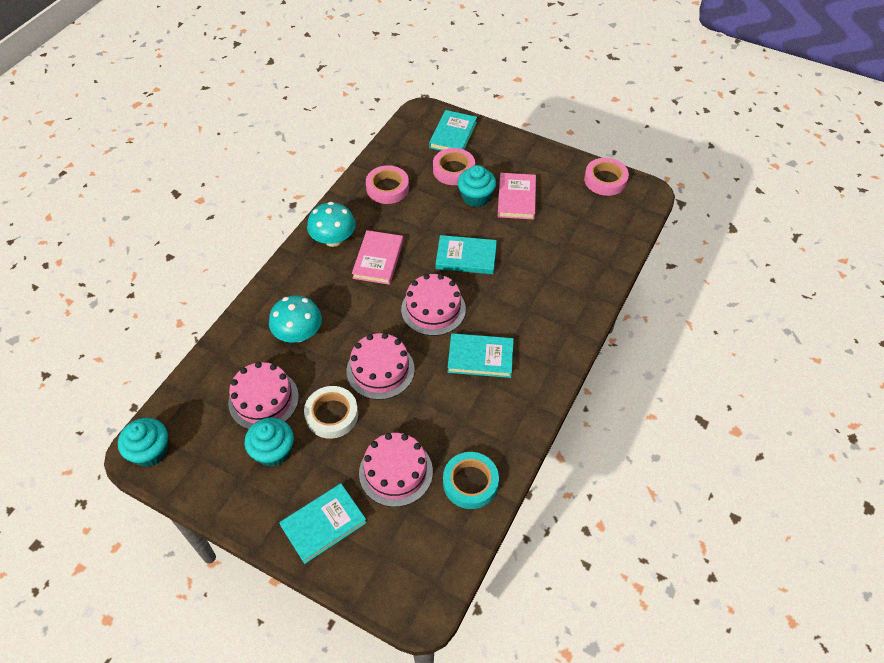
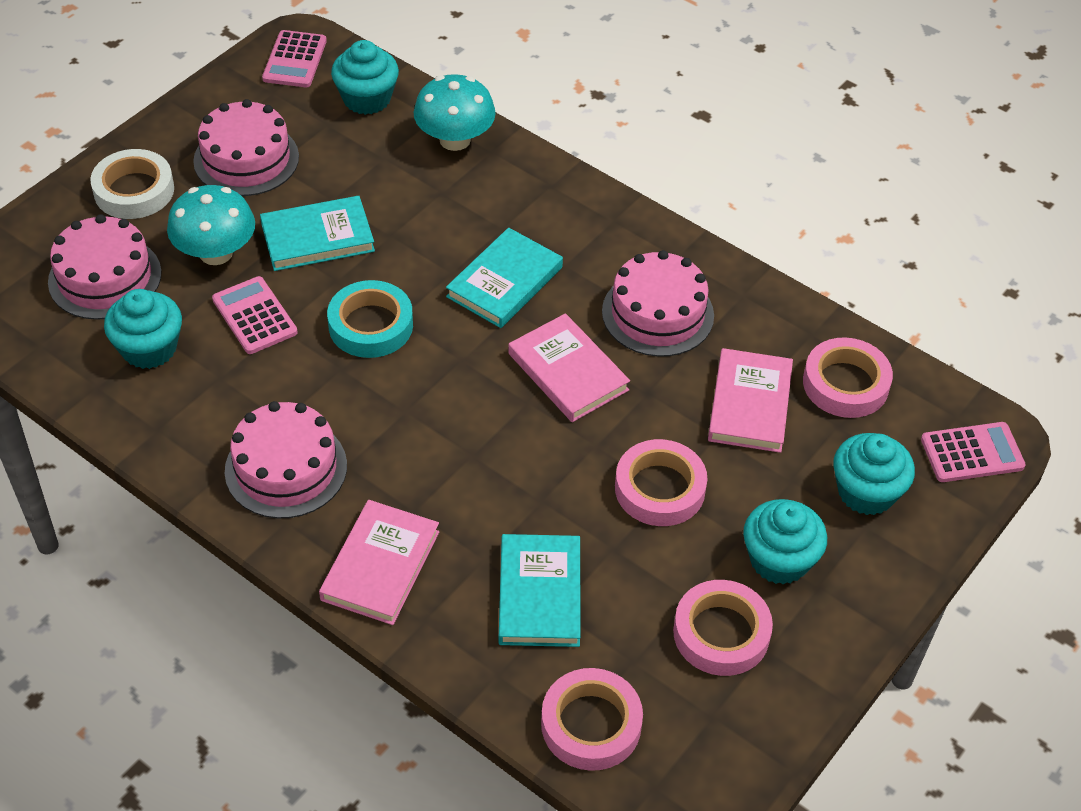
pink book: [352,230,403,285] [498,173,536,220] = 2 -> [319,500,439,625] [508,313,630,422] [708,348,793,453] = 3
pink calculator: none = 0 -> [212,276,298,354] [262,30,327,87] [921,422,1026,482] = 3
pink tape: [366,165,409,204] [433,148,475,185] [584,158,629,196] = 3 -> [541,668,643,771] [615,439,708,526] [673,580,773,676] [803,337,893,418] = 4
turquoise book: [279,483,367,564] [429,110,477,151] [436,235,497,274] [448,333,514,378] = 4 -> [260,196,375,271] [446,228,563,328] [499,534,581,647] = 3
turquoise cupcake: [118,418,168,467] [245,417,294,467] [457,165,496,207] = 3 -> [104,289,182,369] [331,40,399,115] [743,499,827,585] [833,433,915,515] = 4

